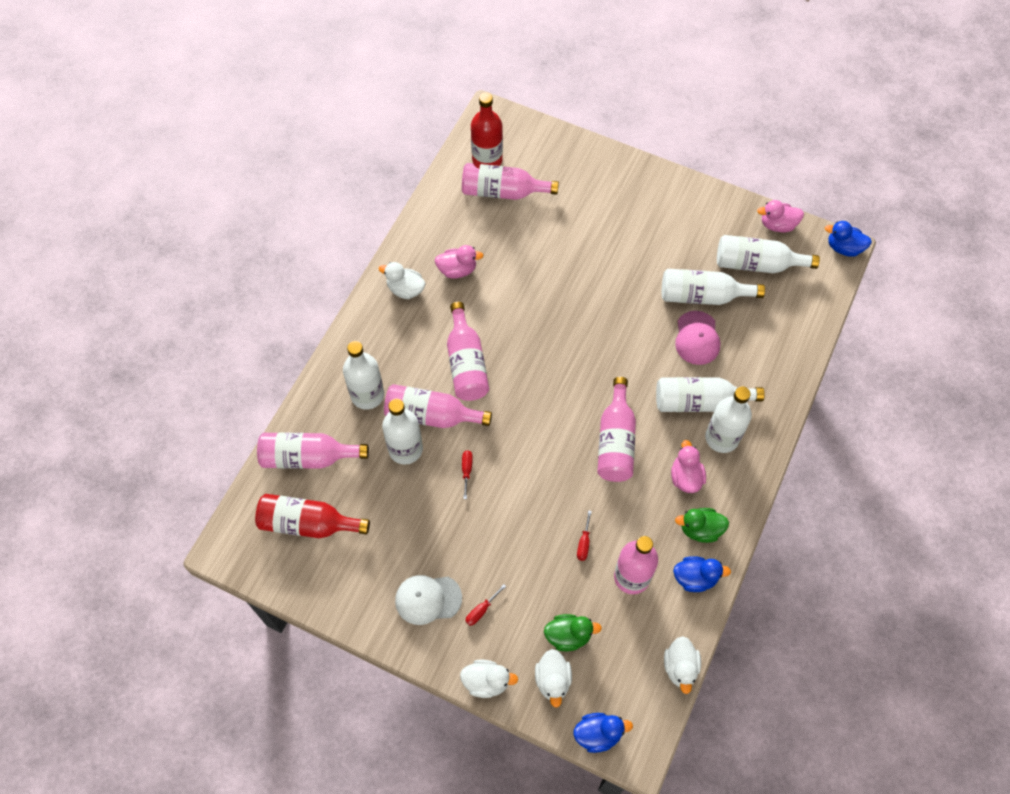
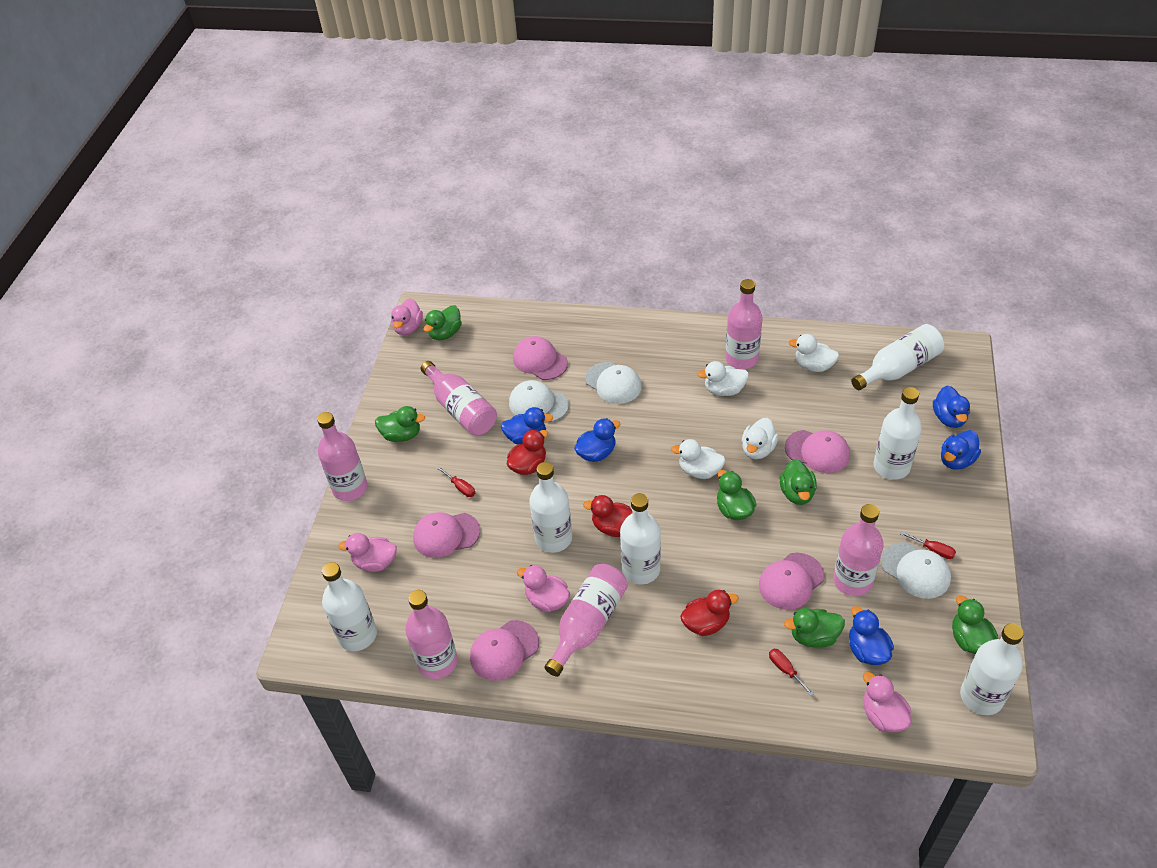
blue duck: [573,713,633,753] [673,556,731,592] [825,221,872,257] = 3 -> [501,407,553,444] [574,418,620,462] [849,606,894,665] [933,385,970,428] [941,430,981,470] = 5
green duck: [544,614,602,651] [675,508,729,543] = 2 -> [375,406,425,442] [424,305,462,340] [717,470,756,520] [780,459,817,505] [784,608,845,648] [952,595,998,654] = 6
pink cap: [675,311,720,365] = 1 -> [413,512,480,558] [470,620,539,681] [513,336,568,380] [759,553,825,610] [785,430,850,473] = 5
pink duck: [434,245,484,279] [671,440,706,493] [757,200,804,233] = 3 -> [338,533,397,572] [391,298,423,335] [517,565,570,613] [863,672,911,732] = 4
red bottle: [255,494,370,538] [471,93,503,166] = 2 -> none = 0
red duck: none = 0 -> [507,429,548,475] [583,495,632,537] [680,590,739,636] = 3
white cap: [395,575,462,625] = 1 -> [509,380,569,422] [585,362,642,404] [881,542,951,599] = 3

